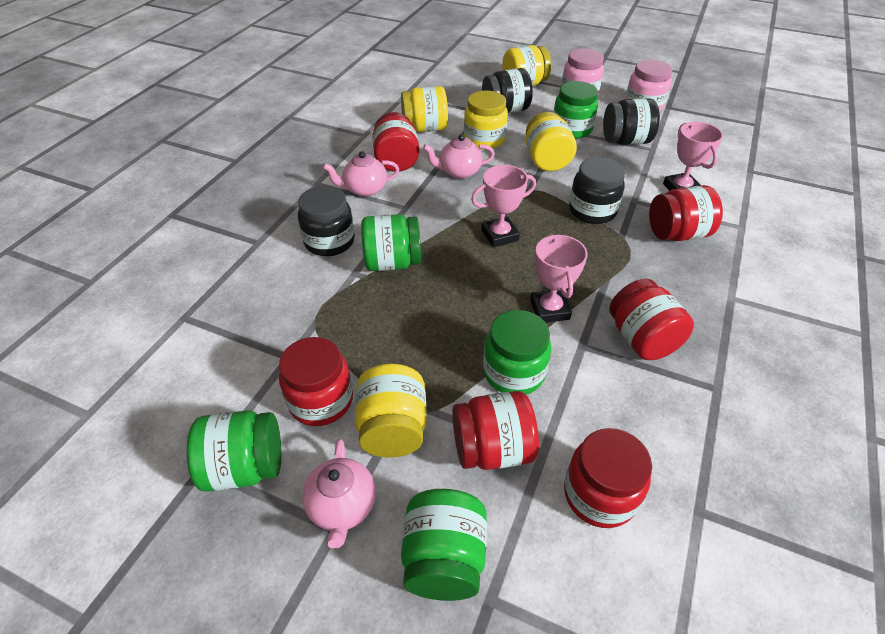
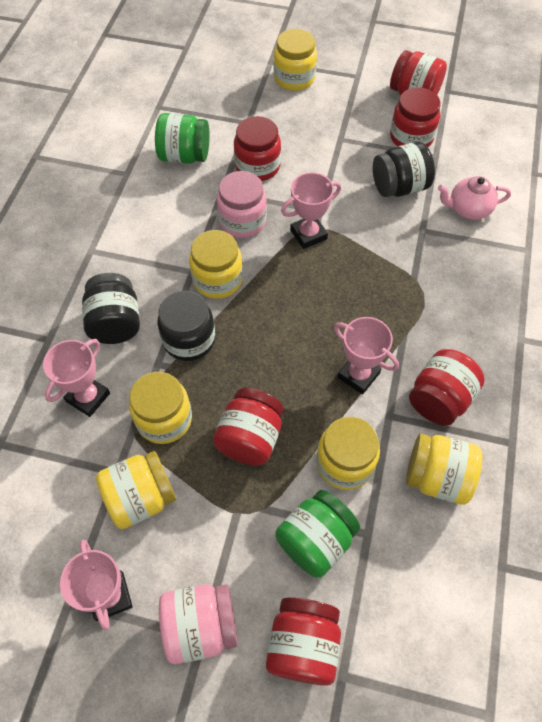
black jar: [298,186,355,256] [482,68,533,113] [569,157,625,224] [603,98,660,145] = 4 -> [82,273,140,344] [158,291,215,361] [373,142,435,197] = 3
green jar: [187,410,281,492] [361,214,421,271] [401,489,487,601] [483,310,551,394] [553,81,598,139] = 5 -> [155,113,210,164] [275,490,360,578] = 2
pink teapot: [302,439,376,548] [323,151,399,197] [423,134,495,179] = 3 -> [438,176,511,220] = 1
pink trophy: [471,165,536,247] [530,234,588,323] [663,122,723,191] = 3 -> [43,339,110,417] [60,540,132,631] [281,172,341,249] [334,317,399,394] = 4
yellow jar: [355,364,427,458] [401,86,448,132] [464,90,508,149] [502,45,551,86] [526,112,577,171] = 5 -> [96,451,176,529] [129,372,192,444] [189,230,243,299] [274,29,317,91] [316,417,380,490] [406,434,482,505] = 6

